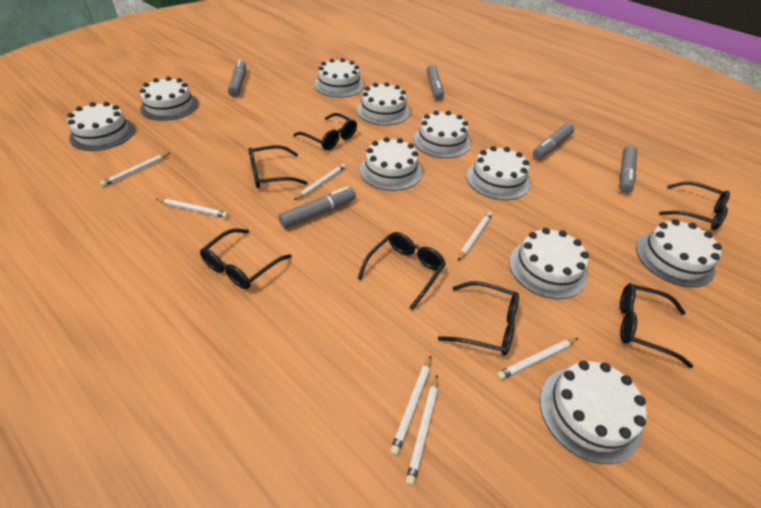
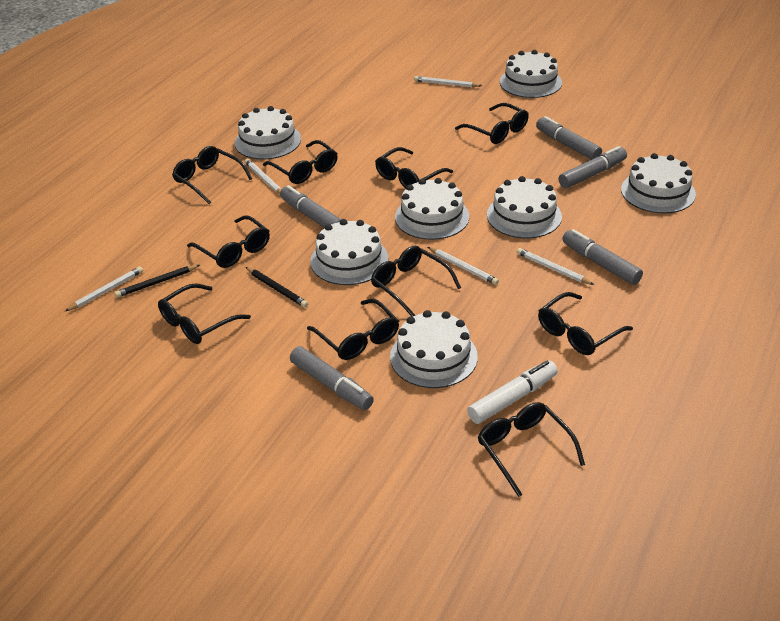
black glasses: [200,228,292,289] [248,145,308,188] [293,113,357,150] [357,232,446,310] [438,281,519,355] [620,283,693,368] [659,181,730,230] = 7 -> [158,283,251,344] [172,146,252,204] [187,215,270,268] [263,140,338,184] [307,299,399,360] [371,246,461,317] [375,147,453,189] [455,103,529,144] [478,402,585,497] [538,292,633,355] = 10
black pencil: none = 0 -> [114,265,200,298] [246,267,308,308] = 2
white cake: [67,102,135,151] [140,76,198,121] [314,58,364,97] [357,82,410,125] [360,137,422,191] [414,111,471,158] [467,146,530,200] [509,228,589,299] [540,361,646,464] [636,219,722,287] = 10 -> [235,106,301,159] [310,219,389,285] [390,310,478,388] [395,178,469,240] [487,176,562,238] [500,50,562,98] [621,153,696,213] = 7
white marker: none = 0 -> [467,361,558,424] = 1
white pencil: [100,153,170,187] [156,199,229,218] [294,164,346,200] [390,356,431,455] [406,375,438,485] [458,211,492,261] [497,338,578,380] = 7 -> [65,266,143,311] [245,159,282,194] [414,76,482,87] [428,247,499,285] [517,248,594,285] = 5

